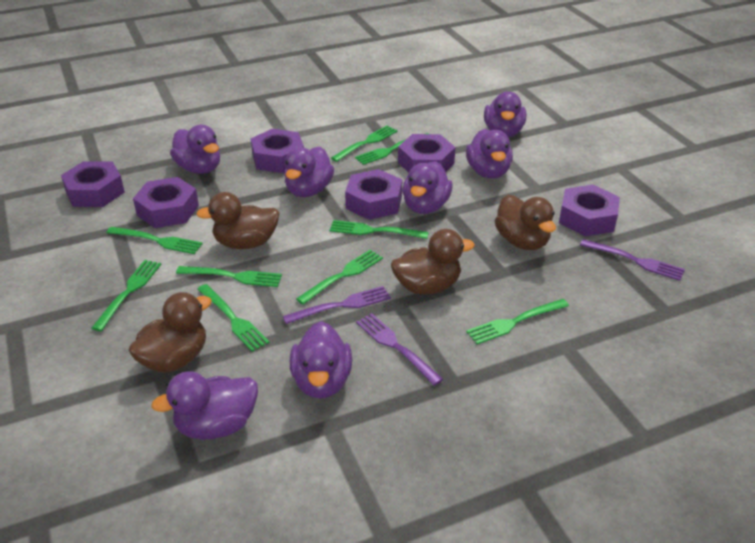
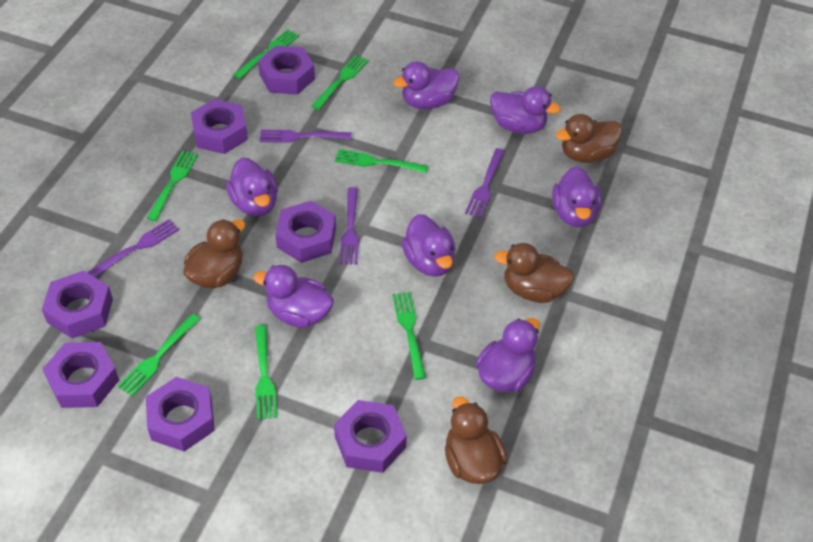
green fork: [91,260,161,331] [107,227,203,254] [176,266,282,287] [197,284,270,352] [296,250,383,305] [330,220,429,239] [331,125,398,162] [355,133,428,165] [466,299,569,344] = 9 -> [118,314,200,397] [147,151,198,221] [233,30,299,79] [255,325,277,420] [312,55,369,110] [335,149,428,173] [392,292,426,380] = 7
purple fork: [283,286,391,324] [356,313,443,386] [580,239,685,281] = 3 -> [87,219,179,278] [260,130,352,143] [340,187,359,265] [465,148,505,218] = 4
purple nut: [61,161,125,207] [133,177,199,228] [251,129,304,173] [345,169,402,220] [398,134,455,173] [559,185,620,236] = 6 -> [42,271,113,339] [43,342,119,408] [146,377,215,451] [191,99,248,154] [258,45,315,95] [275,201,336,263] [334,400,407,473] = 7

